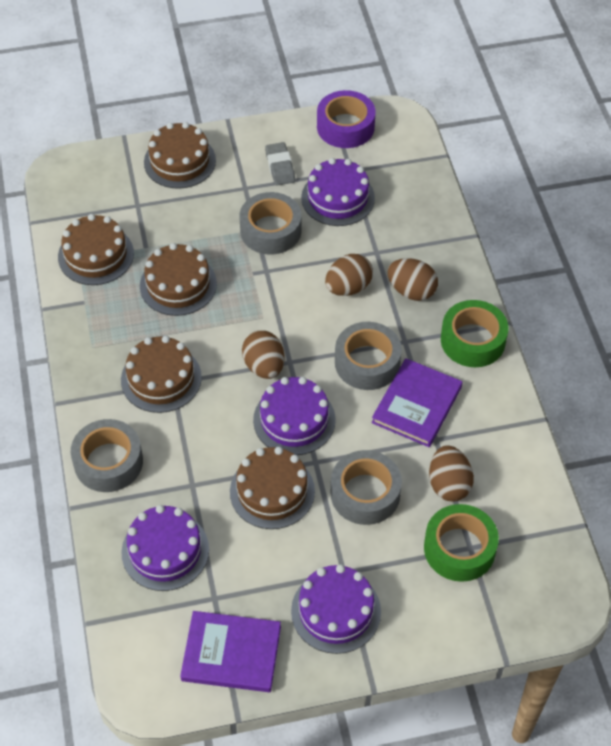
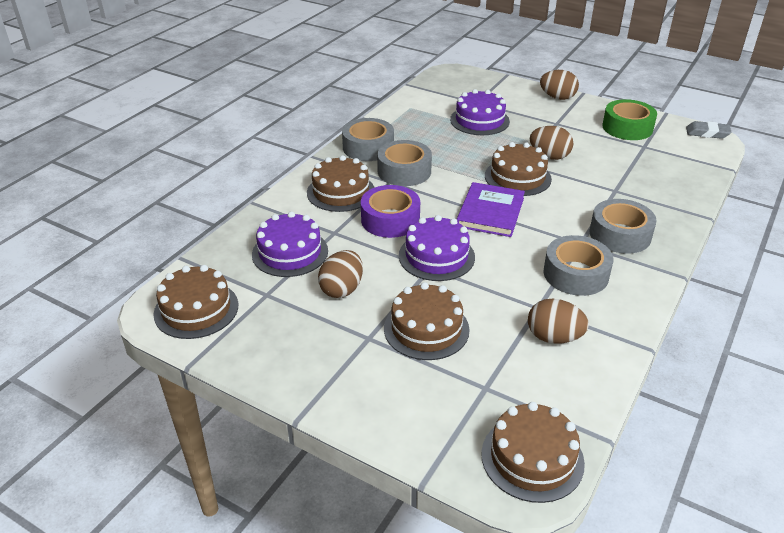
green tape: [424,504,499,582] [441,300,508,367] = 2 -> [603,99,657,140] = 1
purple book: [180,611,281,692] [372,358,463,447] = 2 -> [456,182,525,237] = 1
purple cake: [121,505,209,591] [253,377,336,455] [291,564,381,654] [301,158,375,226] = 4 -> [252,211,328,277] [399,215,475,281] [450,89,510,135] = 3

